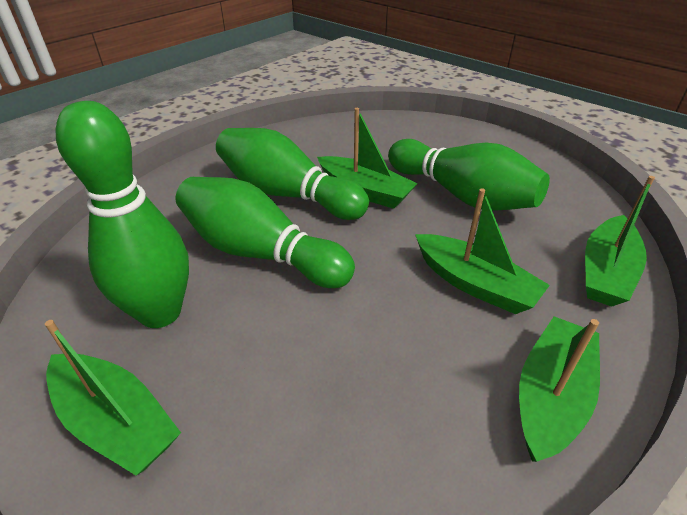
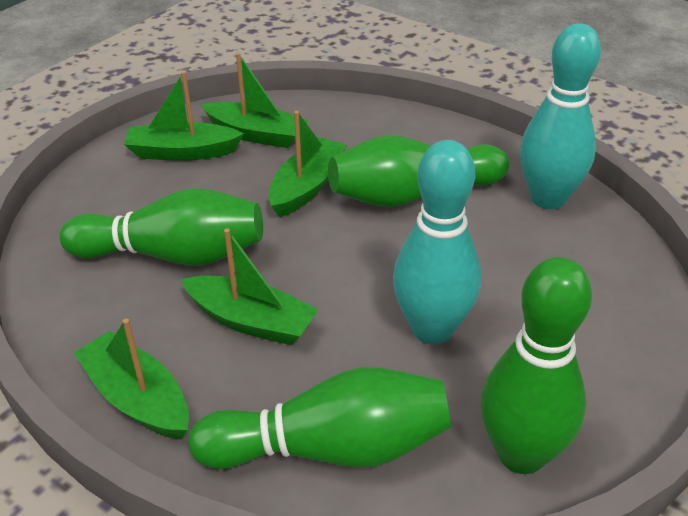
turquoise bowling pin: none = 0 -> [393,140,481,344] [520,23,601,209] = 2

